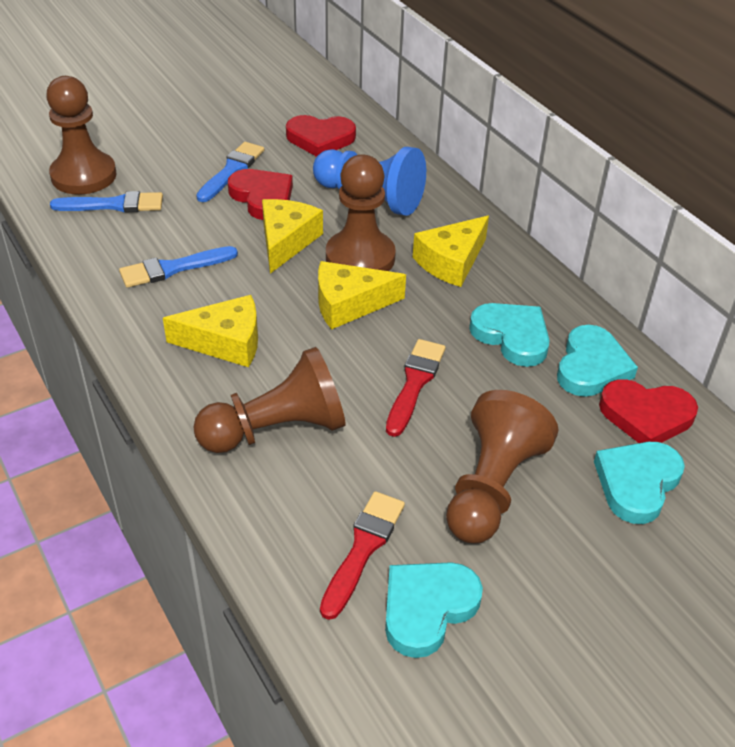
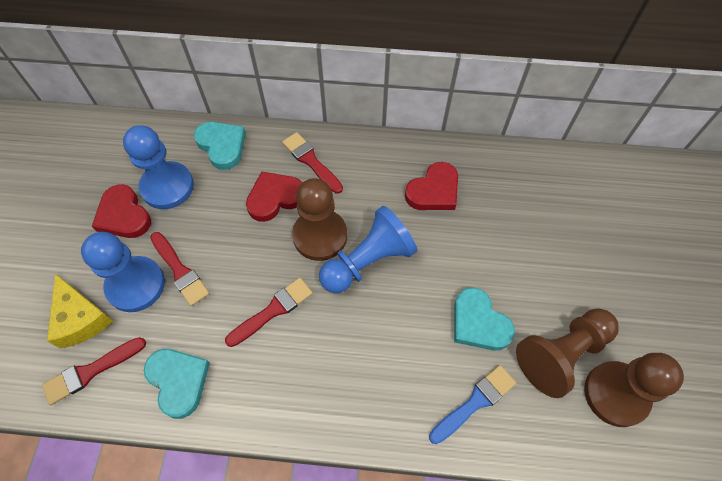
blue brush: [50,191,163,213] [119,246,238,288] [196,142,264,202] = 3 -> [429,365,516,444] = 1
blue pawn: [313,147,426,216] = 1 -> [81,232,165,312] [123,125,194,209] [319,206,417,293] = 3
brown pawn: [46,76,117,194] [193,347,346,453] [326,155,396,271] [446,390,558,543] = 4 -> [292,178,347,261] [516,308,619,398] [584,353,684,427] = 3
red brush: [320,491,405,620] [386,339,446,437] = 2 -> [42,337,146,405] [150,232,210,306] [225,278,313,347] [282,132,343,194] = 4
turquoise heart: [385,562,483,658] [469,303,550,367] [557,325,638,397] [594,442,685,524] = 4 -> [144,349,210,419] [194,122,246,170] [454,287,515,351] = 3
yellow cheese: [163,295,258,367] [262,199,323,274] [318,261,406,330] [413,216,489,287] = 4 -> [47,273,113,349] = 1

